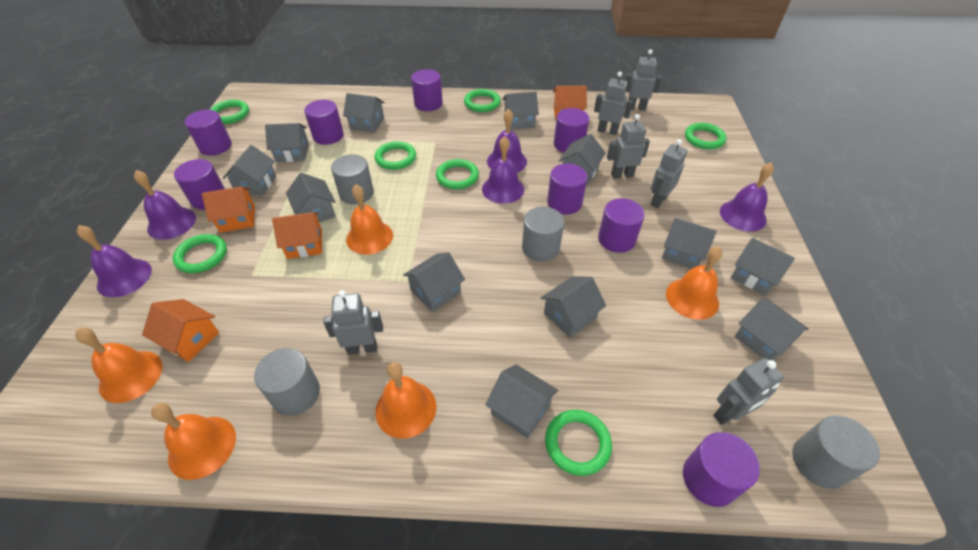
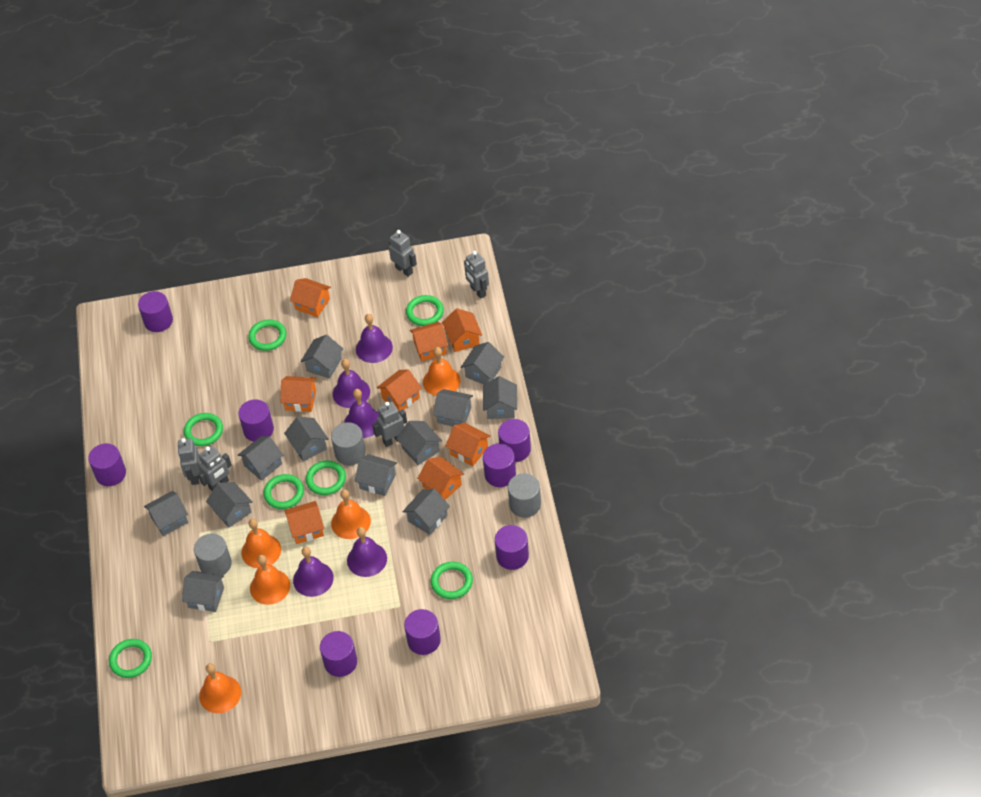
grey cylinder: [254,348,320,416] [331,154,374,205] [522,207,564,262] [792,415,880,489] = 4 -> [194,533,232,575] [331,422,366,466] [508,473,541,518] = 3
grey robot: [323,290,383,355] [594,72,633,135] [607,114,650,179] [625,49,661,111] [650,139,688,208] [713,358,784,425] = 6 -> [177,438,201,485] [198,446,232,491] [372,401,407,447] [389,230,417,277] [464,251,489,299] = 5
orange house: [142,299,219,362] [202,186,255,233] [272,212,322,259] [553,86,587,120] = 4 -> [280,376,317,412] [284,501,324,544] [290,278,331,317] [377,370,422,411] [410,322,448,361] [417,457,464,500] [442,308,482,352] [445,423,491,466] = 8

